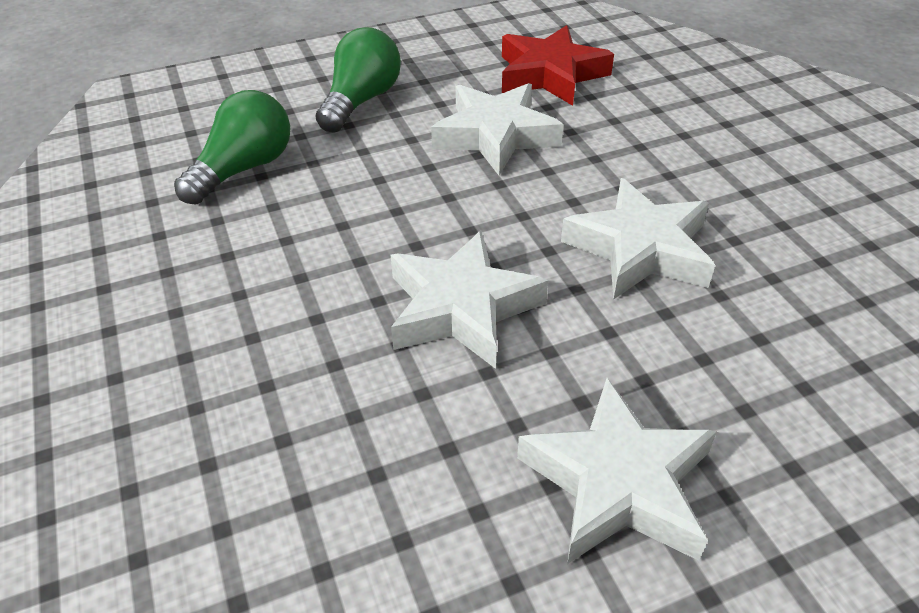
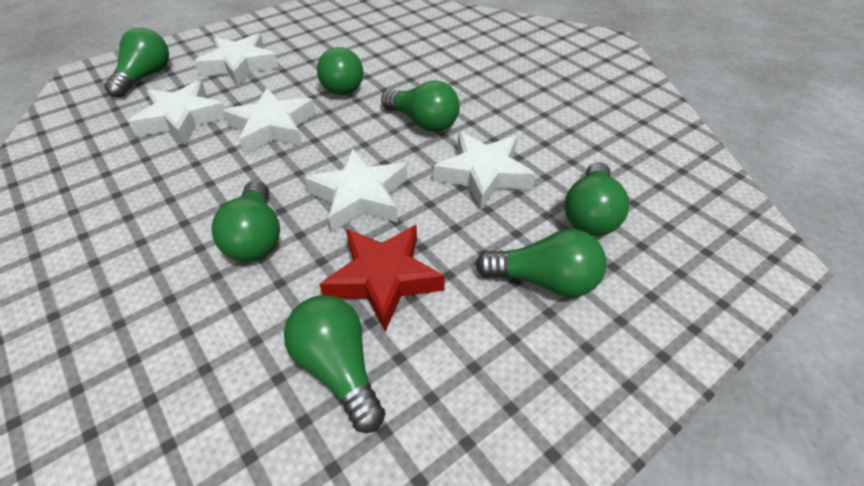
green light bulb: [174,90,290,205] [316,27,401,133] = 2 -> [104,28,169,98] [211,180,280,262] [284,295,385,433] [317,47,363,95] [381,80,460,132] [475,229,607,297] [565,162,629,236] = 7
white star: [390,230,548,369] [431,83,564,176] [517,378,717,564] [561,178,715,300] = 4 -> [128,80,225,145] [194,33,278,86] [222,88,316,154] [305,148,407,232] [434,132,536,210] = 5

